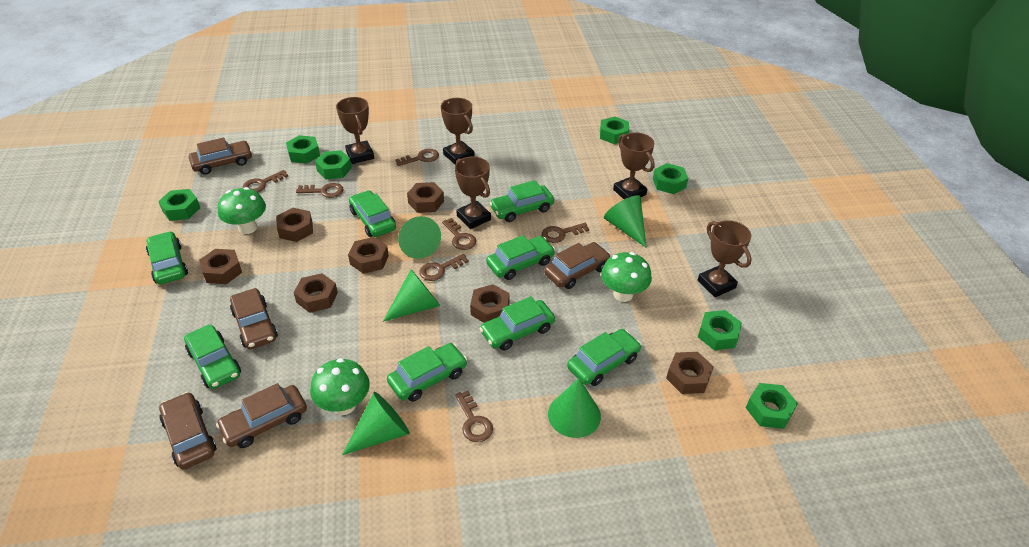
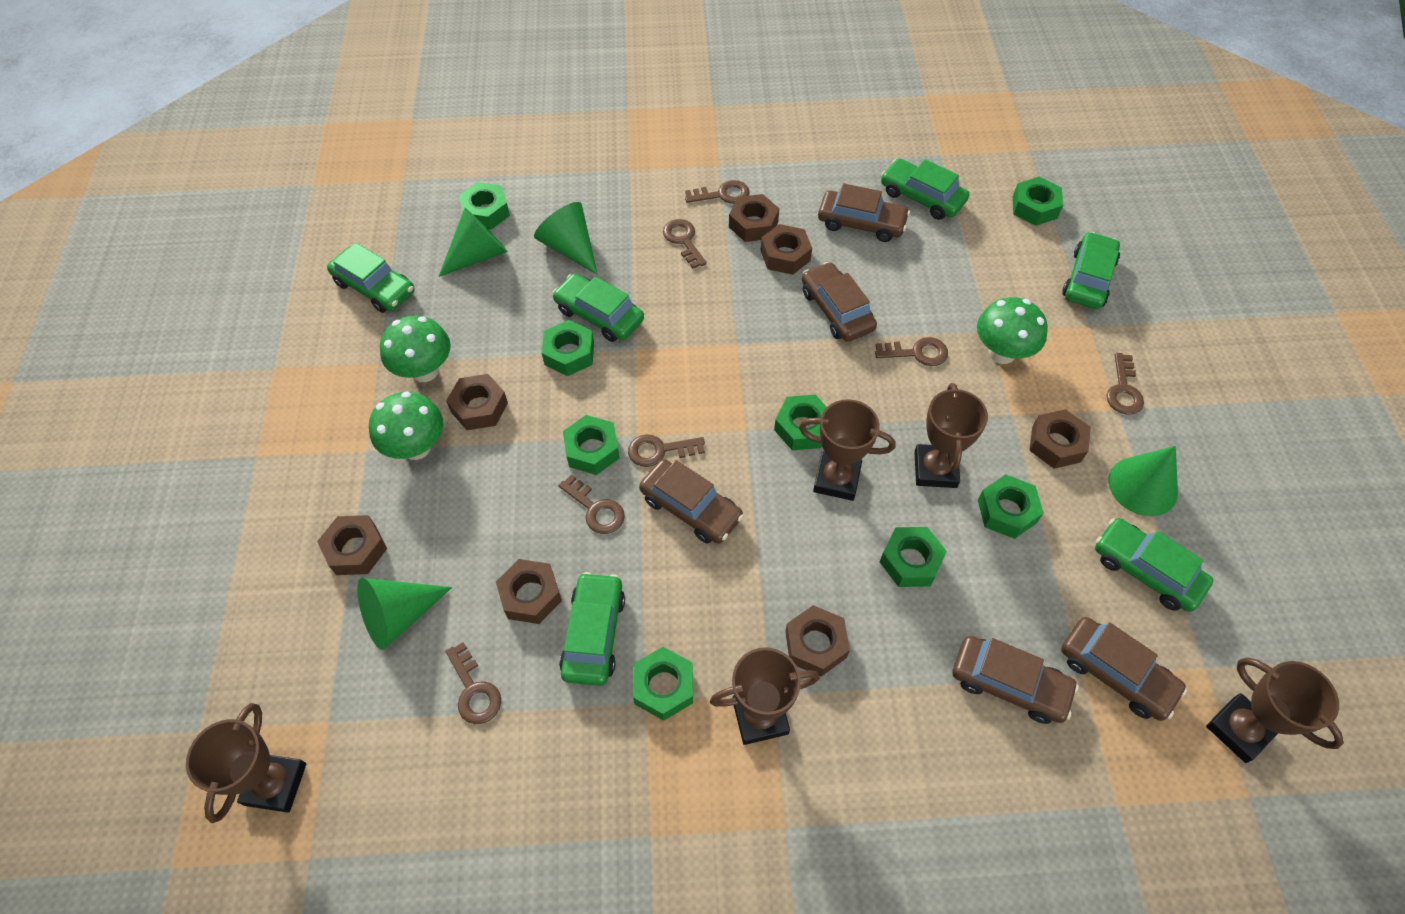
green car: [146,231,188,285] [184,324,241,389] [349,190,396,237] [387,343,467,402] [479,296,555,351] [486,235,555,280] [490,180,554,222] [567,329,641,386] = 8 -> [327,243,415,313] [552,274,644,342] [559,572,625,686] [881,159,969,220] [1062,232,1120,309] [1095,518,1213,612] = 6
green cone: [342,392,410,455] [383,270,440,322] [398,216,441,259] [548,378,601,438] [604,195,647,248] = 5 -> [357,578,452,650] [439,208,508,277] [534,202,598,275] [1108,446,1178,516] = 4
green nut: [158,189,200,221] [286,135,320,164] [315,150,352,179] [600,116,629,144] [653,163,688,194] [698,310,742,350] [746,383,798,429] = 7 -> [459,182,510,230] [542,320,594,376] [563,415,620,475] [633,647,693,721] [774,395,827,450] [880,527,947,587] [978,474,1044,539] [1013,177,1063,226] = 8

